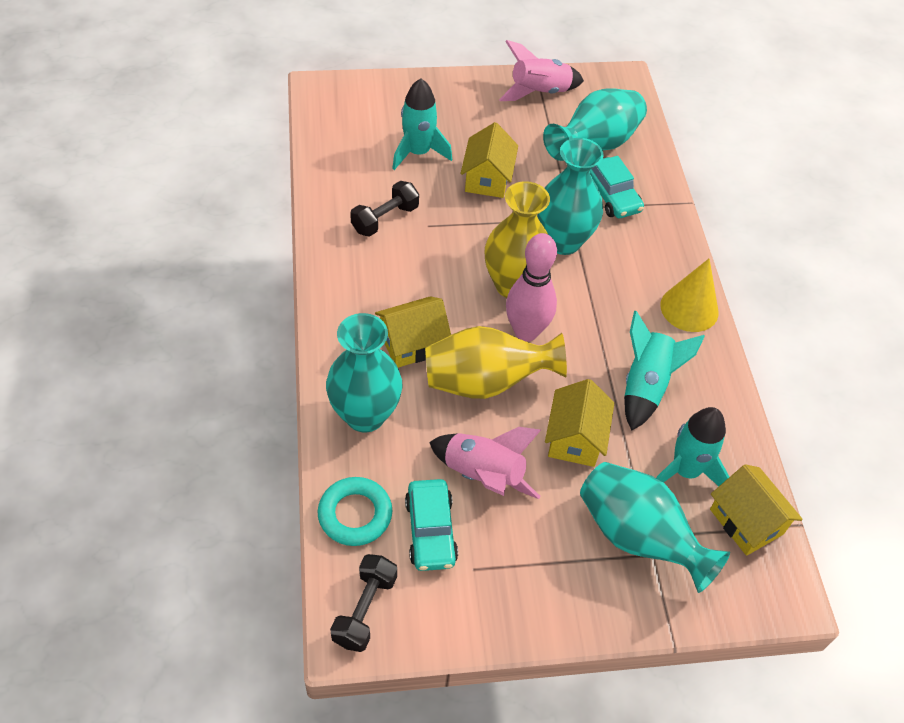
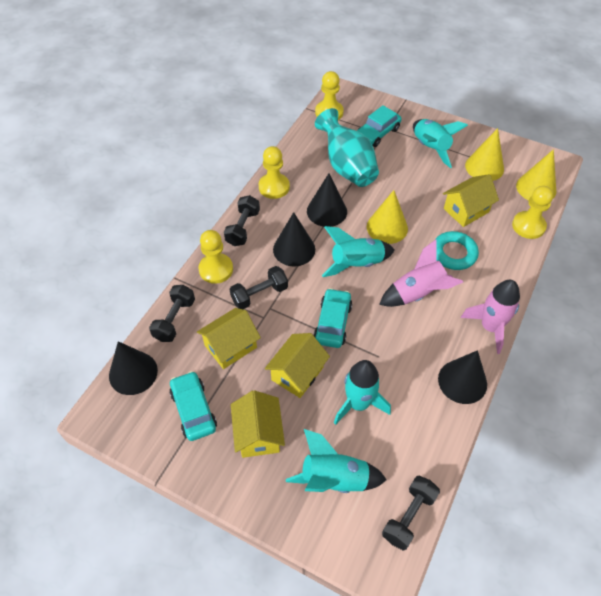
black cone: none = 0 -> [109,341,158,395] [273,212,315,267] [307,173,347,227] [438,350,487,404] = 4
black dumbbell: [330,554,397,652] [350,181,419,237] = 2 -> [149,285,195,342] [224,195,260,246] [230,266,288,309] [382,476,440,551] = 4
pink bowling pin: [506,233,557,342] = 1 -> none = 0
turquoise car: [405,479,458,571] [590,156,644,218] = 2 -> [169,371,217,441] [314,288,352,348] [357,105,402,147] = 3
turquoise rocket: [392,78,452,170] [624,311,705,431] [656,407,729,486] = 3 -> [286,429,387,493] [322,226,394,277] [334,360,391,425] [413,119,468,168] = 4
turquoise vase: [326,313,402,432] [537,138,604,255] [543,88,647,161] [580,462,730,593] = 4 -> [315,108,379,187] = 1
yellow cone: [660,258,718,332] = 1 -> [367,190,408,244] [465,128,504,181] [516,149,556,200] = 3
yellow pawn: none = 0 -> [198,230,233,284] [259,146,290,199] [315,71,344,120] [512,186,554,239] = 4
yellow vase: [425,326,567,399] [485,181,550,298] = 2 -> none = 0

